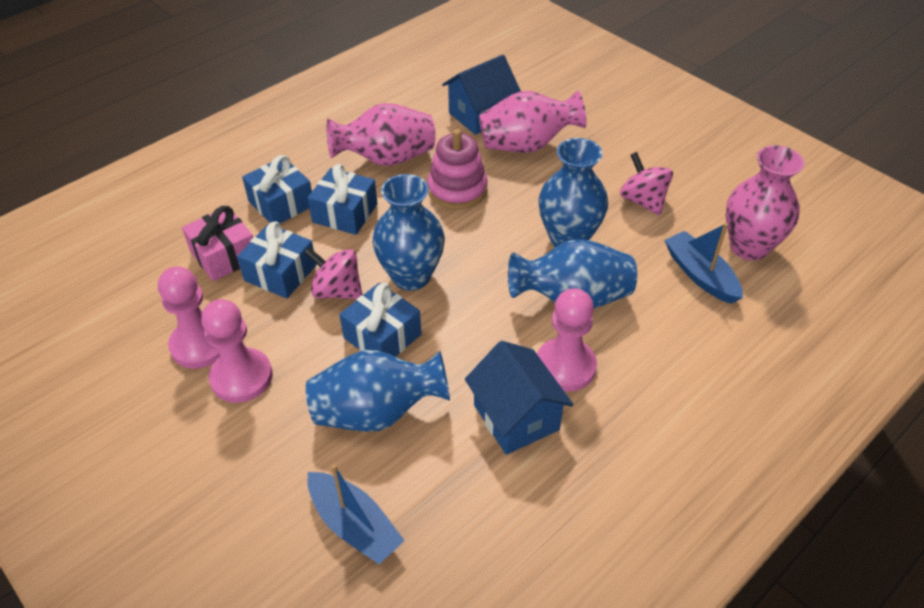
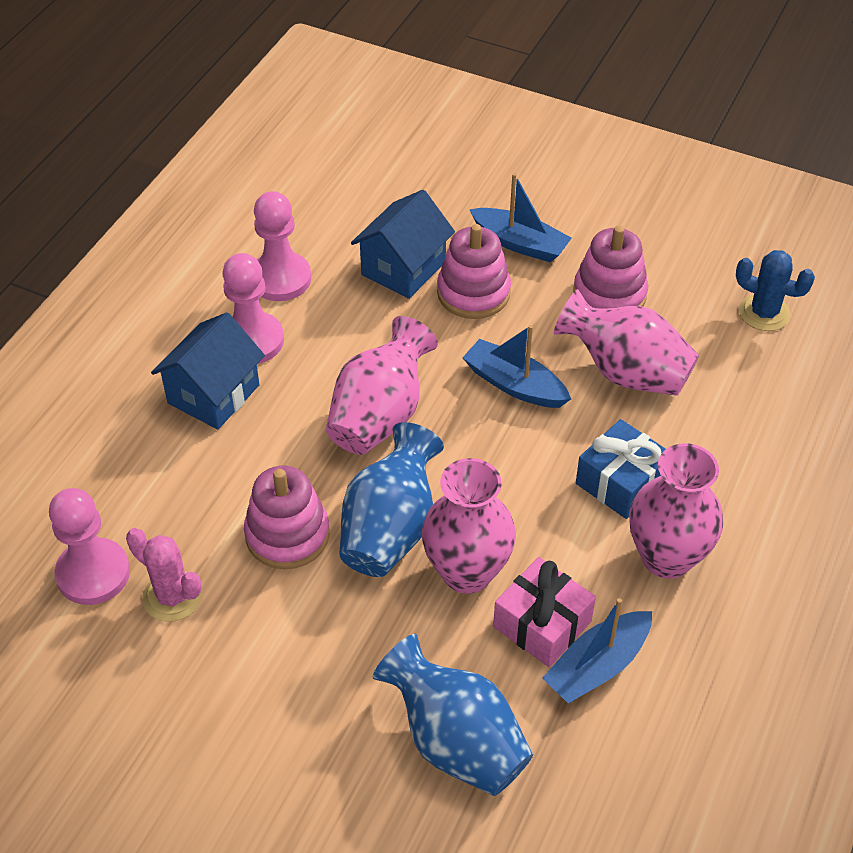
blue boat: [307,464,405,564] [664,223,743,304] = 2 -> [462,325,571,408] [469,173,572,262] [542,598,652,703] = 3
blue cactus: none = 0 -> [736,250,815,331] = 1
blue gift: [237,221,317,299] [242,155,312,224] [308,164,377,235] [339,283,421,357] = 4 -> [576,419,666,519] = 1
blue vase: [306,350,450,432] [372,174,445,291] [508,239,637,309] [538,138,608,247] = 4 -> [339,422,444,577] [373,634,533,796] = 2
pink cactus: none = 0 -> [126,528,203,622] = 1
pink spinning top: [304,247,363,299] [620,152,673,215] = 2 -> none = 0
pink stacking toy: [428,129,488,209] = 1 -> [244,466,330,569] [437,224,511,319] [573,225,648,309] = 3
pink vase: [327,103,435,166] [479,91,586,153] [726,145,804,261] = 3 -> [326,316,438,455] [422,458,516,594] [554,289,699,396] [629,443,723,579] = 4

